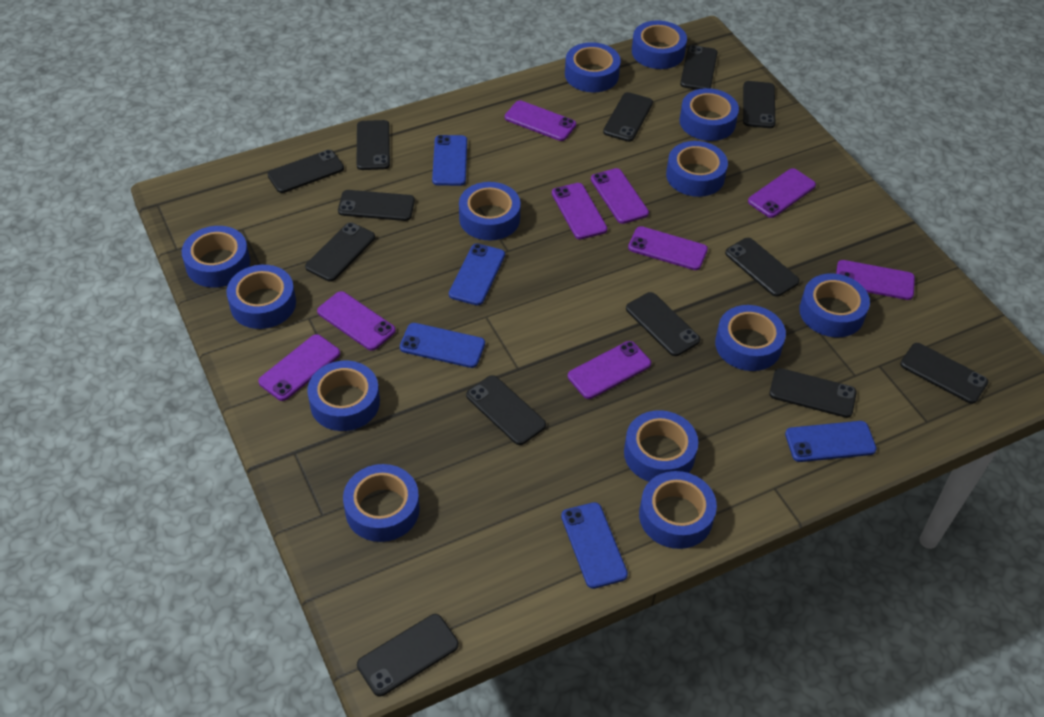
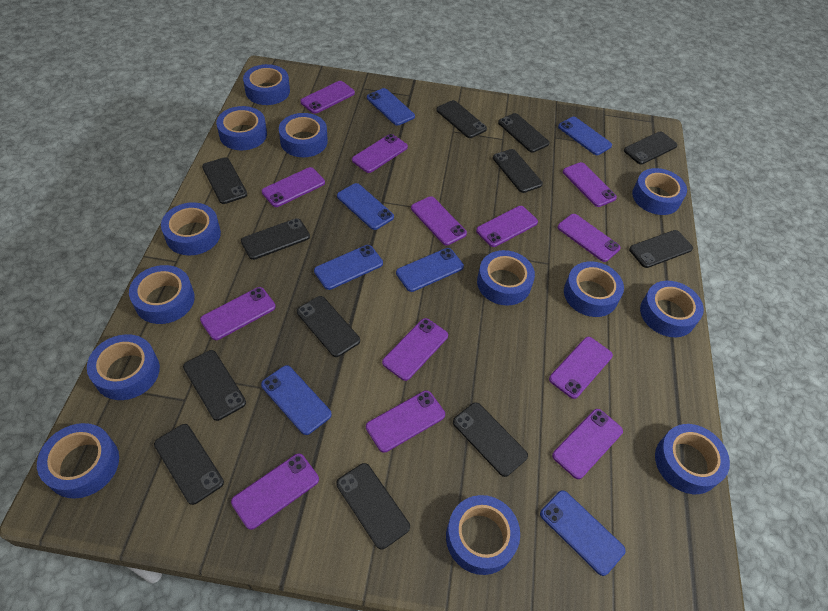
black phone: [268,150,344,193] [305,223,375,282] [338,190,415,221] [356,120,390,170] [357,614,459,696] [466,375,546,445] [603,92,653,142] [626,292,700,356] [680,45,718,90] [725,238,800,297] [743,81,775,128] [769,368,857,418] [900,343,988,404] = 13 -> [154,424,224,505] [183,350,246,421] [202,157,247,204] [241,218,310,260] [297,296,360,357] [336,463,410,549] [436,100,487,138] [453,402,528,477] [493,149,543,193] [498,113,549,153] [624,132,677,164] [629,230,693,268] = 12
blue phone: [400,323,485,368] [432,135,467,186] [449,244,505,305] [561,502,628,589] [785,421,877,462] = 5 -> [261,365,332,435] [314,245,383,290] [337,183,394,230] [367,88,415,126] [396,248,464,292] [540,490,626,576] [558,117,612,155] = 7
purple phone: [258,334,340,401] [317,291,396,351] [505,100,576,141] [552,183,607,239] [568,341,651,399] [591,168,649,224] [628,226,708,270] [748,168,816,218] [836,260,915,300] = 9 -> [200,287,276,340] [231,454,319,530] [262,167,325,207] [300,81,355,114] [352,134,408,173] [366,390,445,453] [382,318,448,381] [411,196,467,245] [476,206,538,247] [549,337,613,399] [552,409,623,479] [557,214,621,262] [563,162,617,207] = 13

